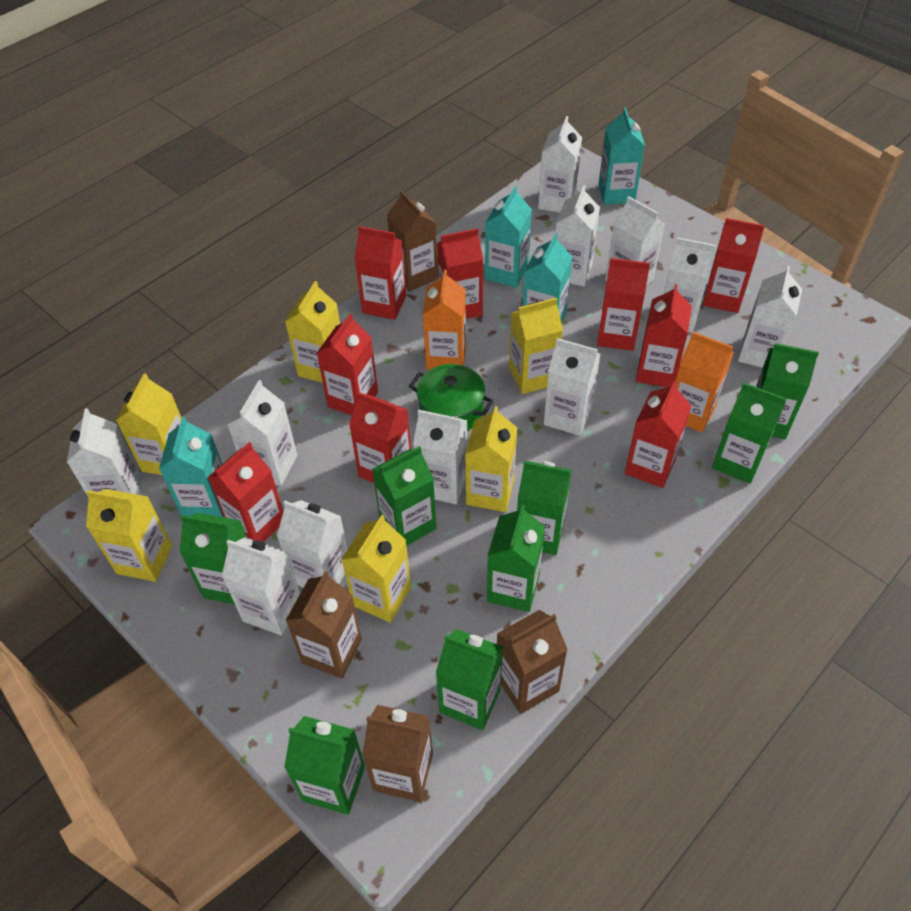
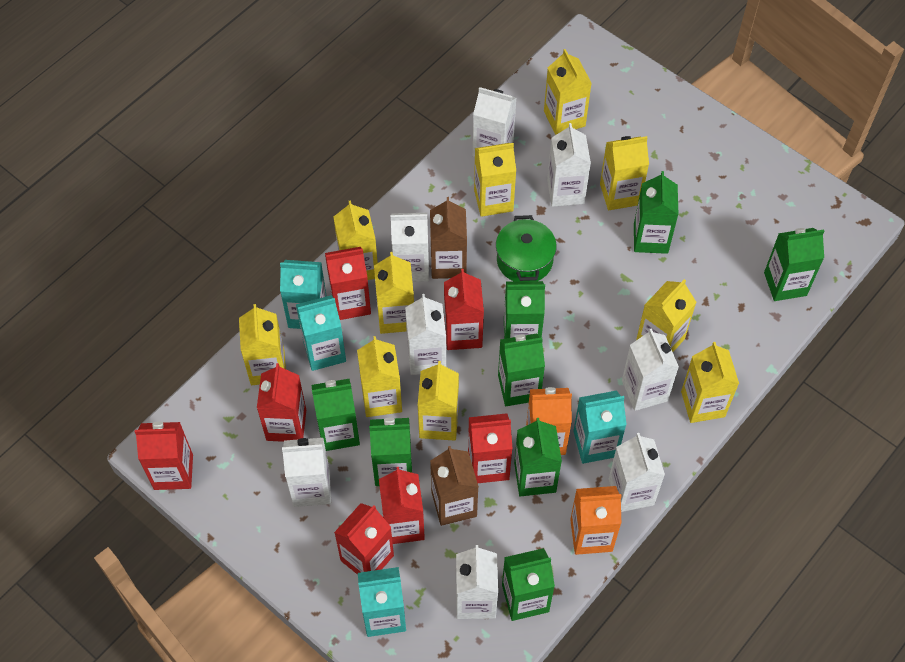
brown carton: [286,571,362,679] [362,705,433,802] [387,190,438,292] [497,610,568,714] = 4 -> [430,197,467,279] [430,446,479,526] = 2
red carton: [208,442,283,542] [317,313,378,415] [349,392,411,483] [354,226,406,320] [437,228,483,319] [597,258,650,351] [625,381,691,488] [636,284,692,387] [703,218,765,313] = 9 -> [135,422,193,490] [257,363,306,442] [325,247,371,320] [334,503,394,575] [379,467,425,544] [444,269,484,350] [468,413,513,483] = 7
white carton: [67,408,142,498] [222,537,300,635] [227,380,297,486] [277,500,348,588] [413,410,467,504] [538,116,582,213] [544,338,600,436] [555,185,600,286] [605,196,665,286] [664,237,716,333] [738,266,802,368] = 11 -> [282,438,331,507] [391,213,429,282] [405,294,446,375] [456,545,498,619] [473,87,516,157] [547,123,591,207] [609,433,665,512] [622,328,679,411] = 8
yellow carton: [86,489,173,582] [116,373,181,475] [285,281,340,383] [341,515,411,623] [465,406,518,512] [509,298,563,394] = 6 -> [239,304,286,385] [334,200,378,280] [357,336,402,417] [374,252,414,334] [418,361,459,441] [474,143,516,217] [544,49,592,135] [600,136,649,210] [636,279,697,352] [681,342,739,423] = 10

